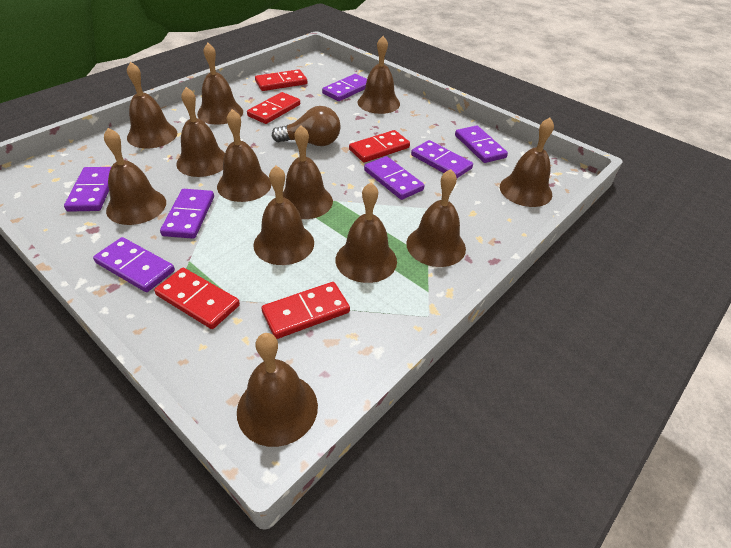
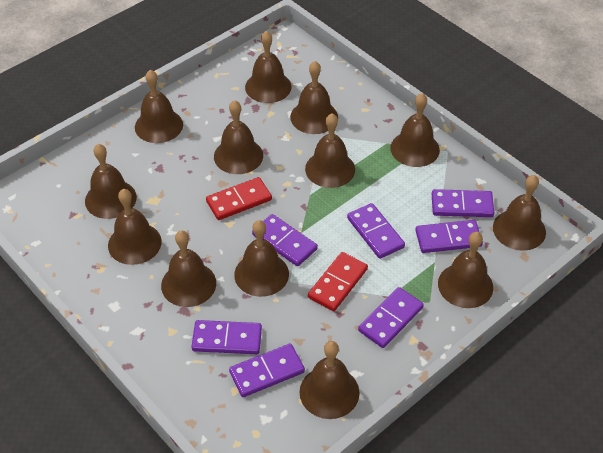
brown bell: [104,128,166,225] [127,62,177,148] [176,87,225,177] [197,43,243,124] [217,109,272,202] [237,333,318,447] [253,166,314,265] [283,125,333,219] [336,182,397,283] [358,36,400,114] [406,169,466,267] [500,117,554,207] = 12 -> [85,144,137,219] [108,189,162,265] [135,70,183,143] [161,230,216,307] [214,100,263,174] [234,220,289,297] [245,31,292,103] [290,61,338,134] [299,341,360,419] [305,113,355,188] [390,93,440,167] [438,232,493,308] [493,175,546,251] = 13
brown light bulb: [272,106,341,146] = 1 -> none = 0
red domino: [154,268,240,329] [247,92,300,124] [255,69,307,91] [261,282,350,339] [349,130,410,163] = 5 -> [206,177,272,220] [308,252,368,311] = 2

